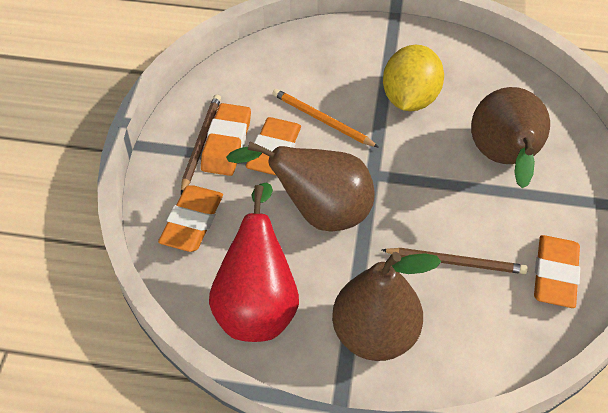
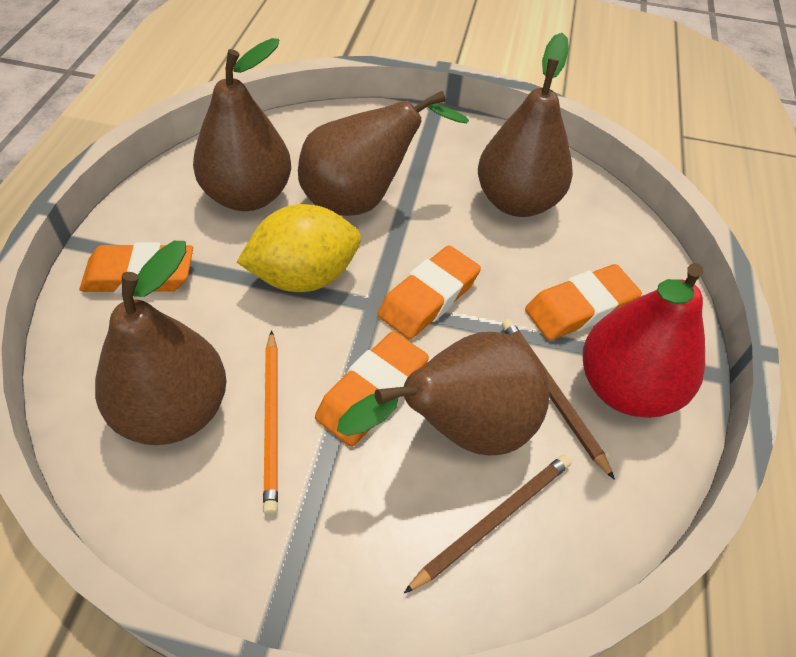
brown pear: [226,142,375,232] [332,252,441,361] [471,87,550,188] = 3 -> [95,241,226,445] [193,38,291,211] [298,91,469,216] [337,332,549,455] [478,33,573,217] = 5

